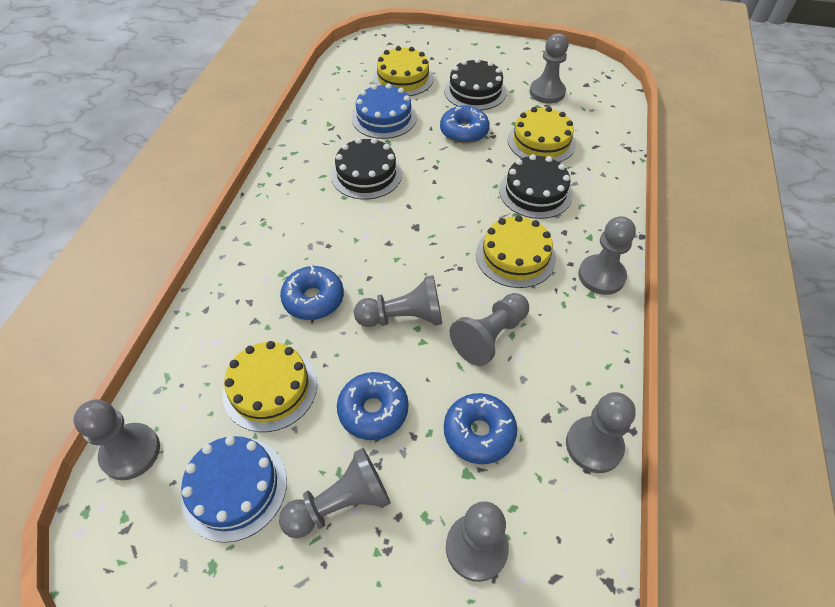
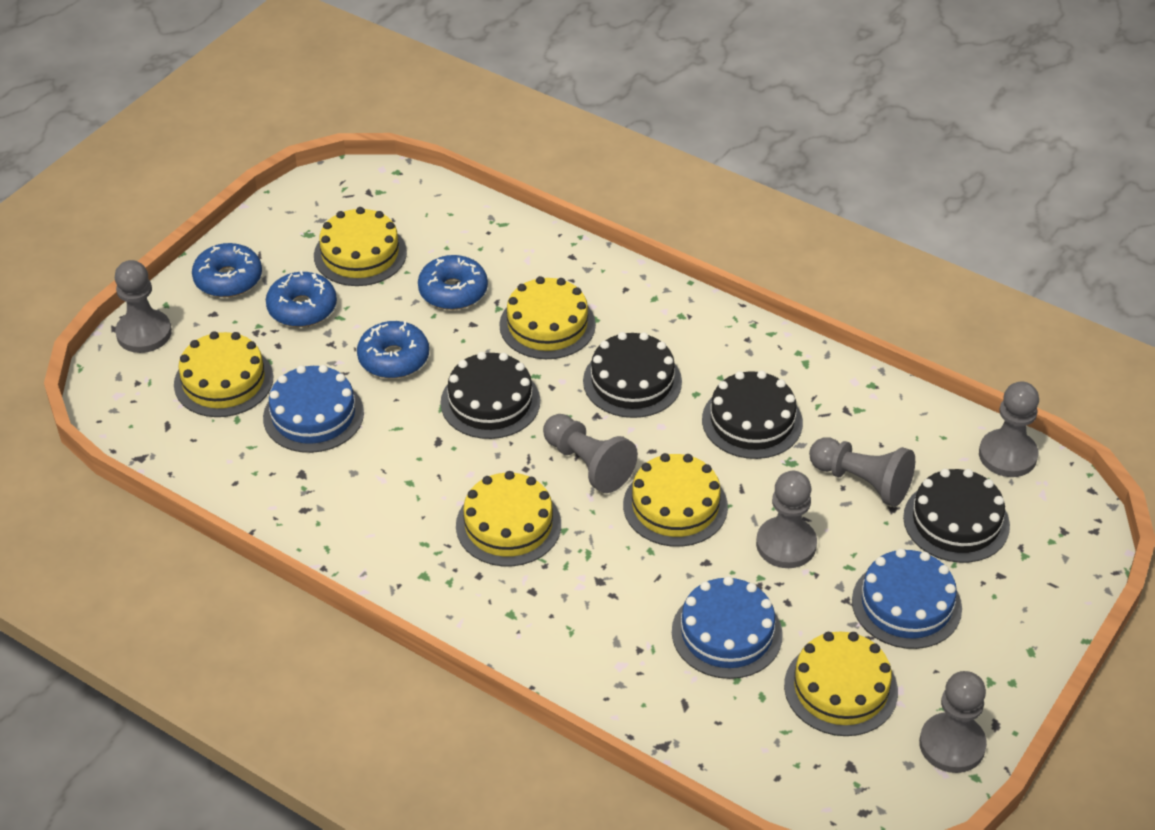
black cake: [331,138,402,200] [444,58,507,110] [499,154,573,219] = 3 -> [440,352,540,439] [583,332,682,418] [702,371,803,459] [903,469,1010,563] = 4
blue cake: [181,436,287,543] [352,83,417,139] = 2 -> [263,365,364,453] [672,576,783,679] [852,548,962,649] = 3
grey pawn: [73,399,160,480] [279,448,391,538] [354,275,442,327] [446,501,509,582] [450,293,529,366] [529,33,568,104] [566,392,636,473] [578,216,636,295] = 8 -> [115,260,172,353] [543,414,638,493] [756,471,817,568] [809,437,915,507] [919,671,987,773] [979,381,1039,477] = 6
yellow cake: [223,341,317,432] [373,46,434,96] [476,215,556,288] [508,107,576,162] = 4 -> [174,331,273,417] [314,207,407,286] [456,471,561,566] [499,276,596,359] [623,453,728,547] [784,632,898,736] = 6

